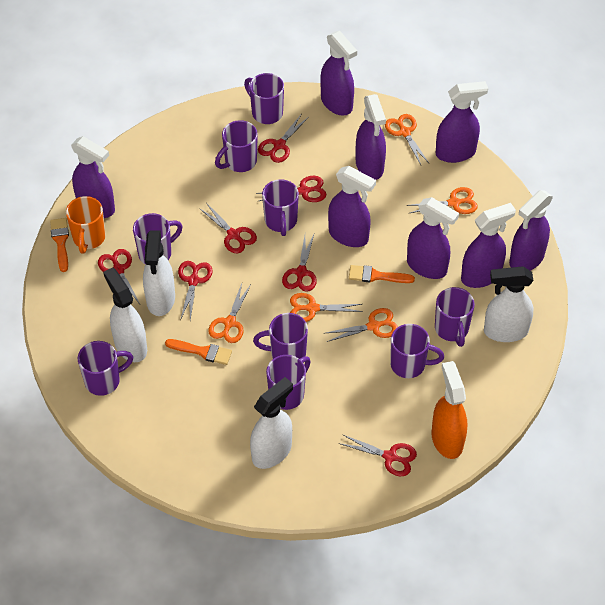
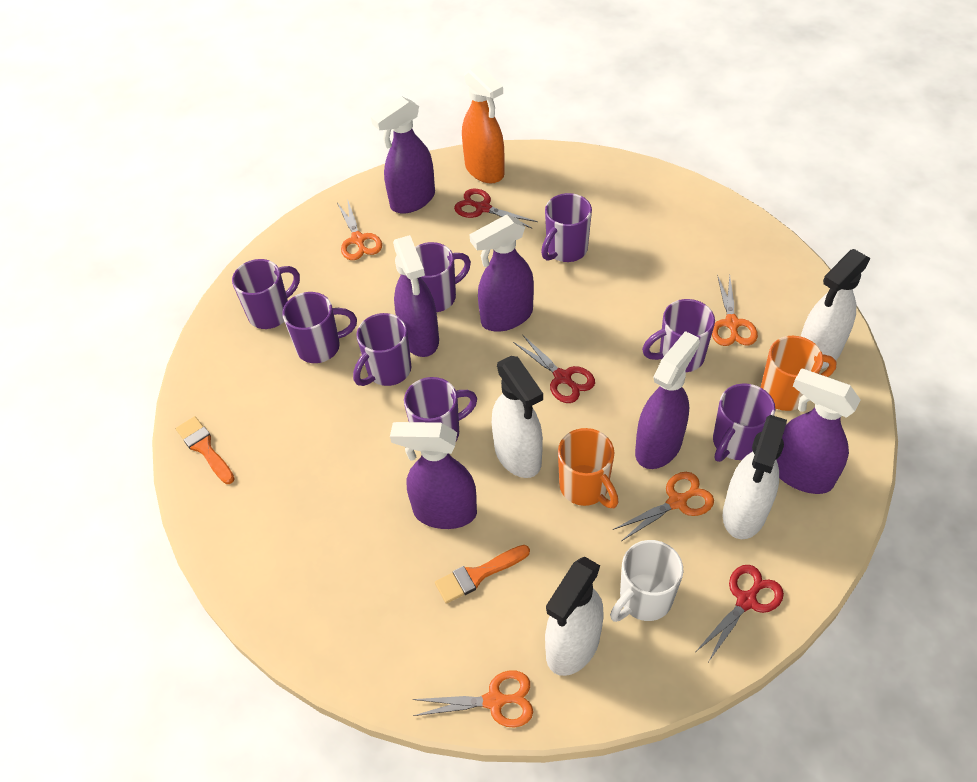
orange brush: [50,218,69,272] [165,339,232,365] [349,265,415,283] = 3 -> [176,416,235,484] [435,545,530,604] = 2
orange mug: [66,196,106,253] = 1 -> [558,428,618,508] [761,336,837,411] = 2
orange scissors: [208,283,251,343] [290,293,363,322] [326,308,398,342] [385,114,429,165] [407,187,478,214] = 5 -> [337,199,382,260] [412,670,533,728] [613,472,714,541] [712,275,758,346] = 4
purple mug: [78,341,133,396] [133,213,183,265] [215,120,258,172] [244,73,284,124] [253,313,308,359] [262,179,299,236] [266,355,311,410] [390,324,444,378] [435,287,475,347] = 9 -> [232,259,300,329] [282,292,357,363] [353,313,411,386] [404,377,478,441] [415,242,471,312] [541,193,592,262] [642,299,715,372] [713,383,775,462] = 8
purple spray bottle: [71,136,115,218] [320,31,357,116] [328,166,376,247] [356,94,386,180] [407,197,459,279] [436,81,488,163] [461,203,516,288] [509,190,553,271] = 8 -> [371,96,435,214] [390,422,477,529] [393,235,439,357] [470,215,534,332] [635,331,700,469] [776,368,861,494] = 6
red scissors: [98,249,140,304] [178,261,213,320] [199,203,257,253] [256,176,326,202] [258,113,309,163] [282,235,317,292] [339,434,417,476] = 7 -> [454,189,538,229] [513,334,595,403] [696,565,784,661] = 3
white mug: none = 0 -> [610,540,683,622] = 1

